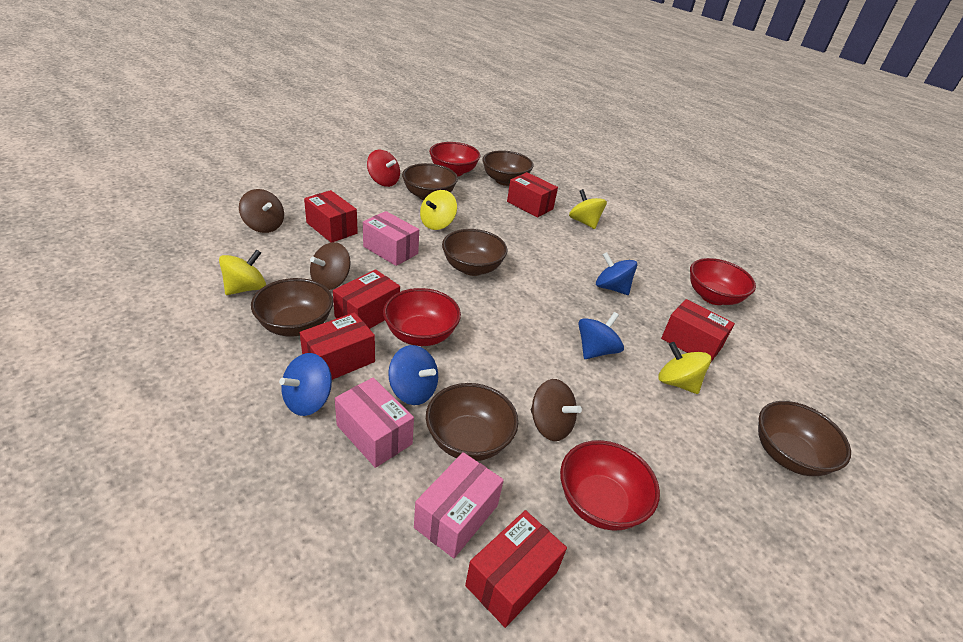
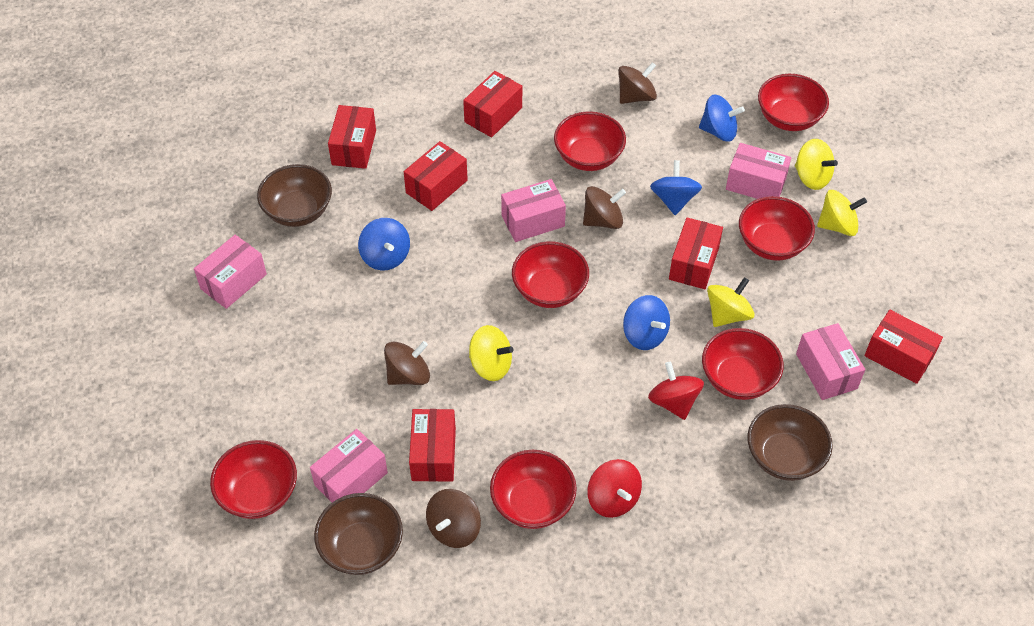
brown bowl: [251,278,333,336] [402,163,458,200] [426,383,518,461] [442,229,508,276] [482,150,533,186] [758,401,851,476] = 6 -> [257,164,332,227] [314,493,403,575] [747,404,833,481] = 3
brown spinning top: [239,189,284,233] [310,242,351,290] [531,379,582,441] = 3 -> [384,341,430,385] [426,489,481,548] [583,186,626,229] [618,62,657,104] = 4
pink box: [335,377,414,468] [363,211,419,266] [414,452,504,558] = 3 -> [194,235,267,309] [310,429,388,502] [501,179,566,242] [726,143,791,199] [796,323,865,400] = 5
red bowl: [383,288,461,346] [429,142,481,177] [560,440,660,531] [690,258,756,305] = 4 -> [210,440,297,519] [490,450,577,529] [512,241,589,308] [554,111,626,171] [702,328,784,400] [739,196,815,261] [758,74,829,131] = 7
red spinning top: [367,150,400,187] = 1 -> [587,459,642,518] [648,361,704,420] = 2

